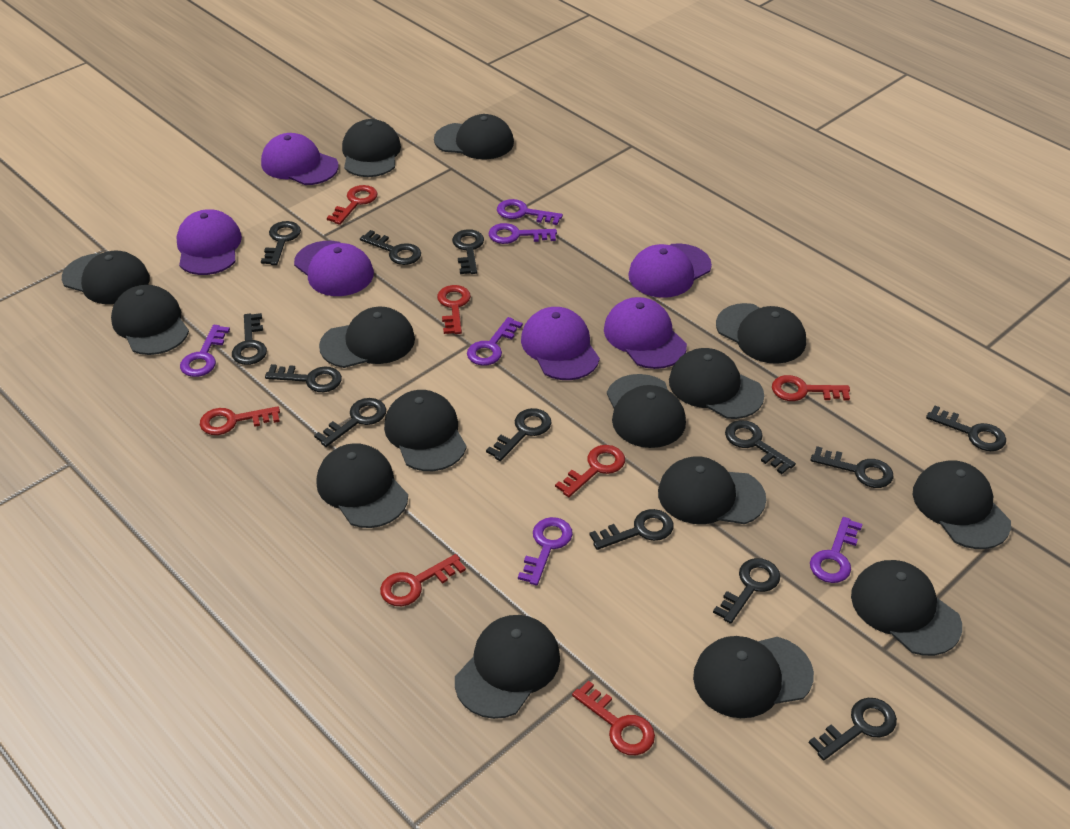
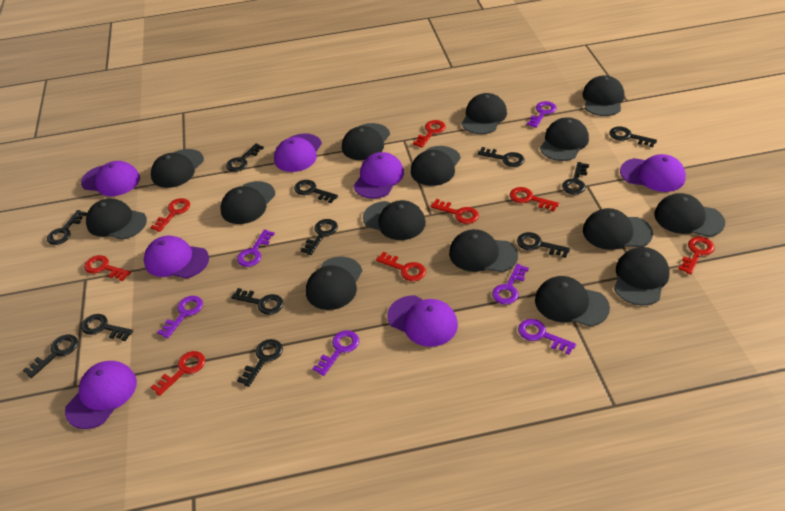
black key: [232,313,267,365] [261,221,301,265] [265,364,342,392] [314,398,386,447] [360,230,421,265] [452,229,484,274] [486,408,552,461] [590,509,674,550] [713,558,780,624] [725,420,796,474] [809,698,897,761] [810,446,893,488] [926,405,1006,451] = 13 -> [23,335,78,378] [47,210,87,245] [81,314,133,341] [226,143,264,172] [231,288,284,315] [237,339,283,387] [294,180,338,203] [301,219,338,255] [478,147,524,167] [517,232,570,258] [562,162,589,195] [609,126,657,147] = 12
purple cap: [177,209,242,275] [261,133,339,185] [294,241,374,296] [521,307,600,380] [604,297,687,369] [628,243,712,298] = 6 -> [65,361,137,429] [81,161,140,196] [144,235,209,279] [274,133,322,172] [354,152,404,199] [387,295,458,347] [620,154,686,192] = 7
red key: [200,406,280,435] [327,185,378,225] [380,554,466,606] [437,285,471,334] [555,445,625,497] [572,680,655,755] [772,375,850,401] = 7 -> [84,255,131,281] [150,198,190,232] [151,351,205,396] [376,252,426,281] [413,120,446,148] [430,199,479,224] [510,187,559,212] [678,237,715,274] = 8

